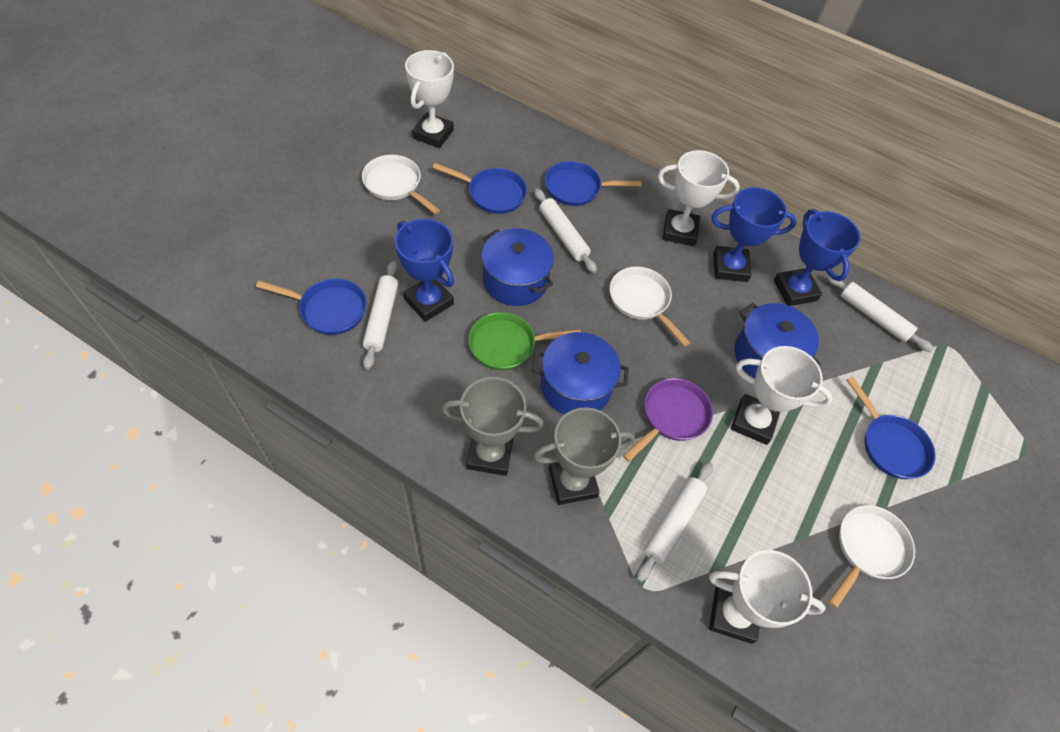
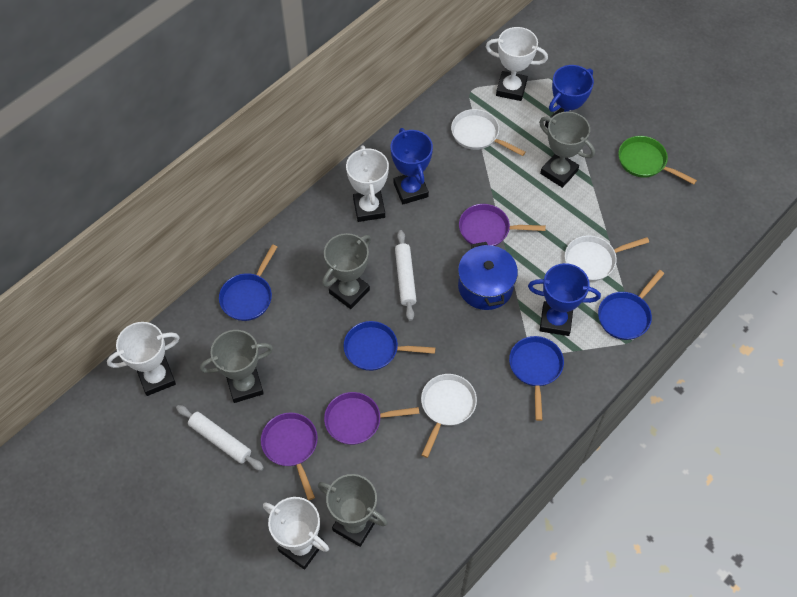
blue pot: [482,228,554,306] [532,332,629,414] [734,303,821,378] = 3 -> [458,242,518,310] = 1
grey trophy: [441,377,544,476] [533,407,635,505] = 2 -> [200,330,273,403] [318,474,388,547] [322,233,371,309] [539,111,595,188] = 4
purple pan: [623,378,713,462] = 1 -> [261,412,318,500] [324,392,419,445] [459,204,546,247] = 3
white rolling pin: [363,261,398,370] [534,188,597,273] [637,462,713,582] [826,275,934,352] = 4 -> [176,405,264,471] [395,230,416,321] = 2

